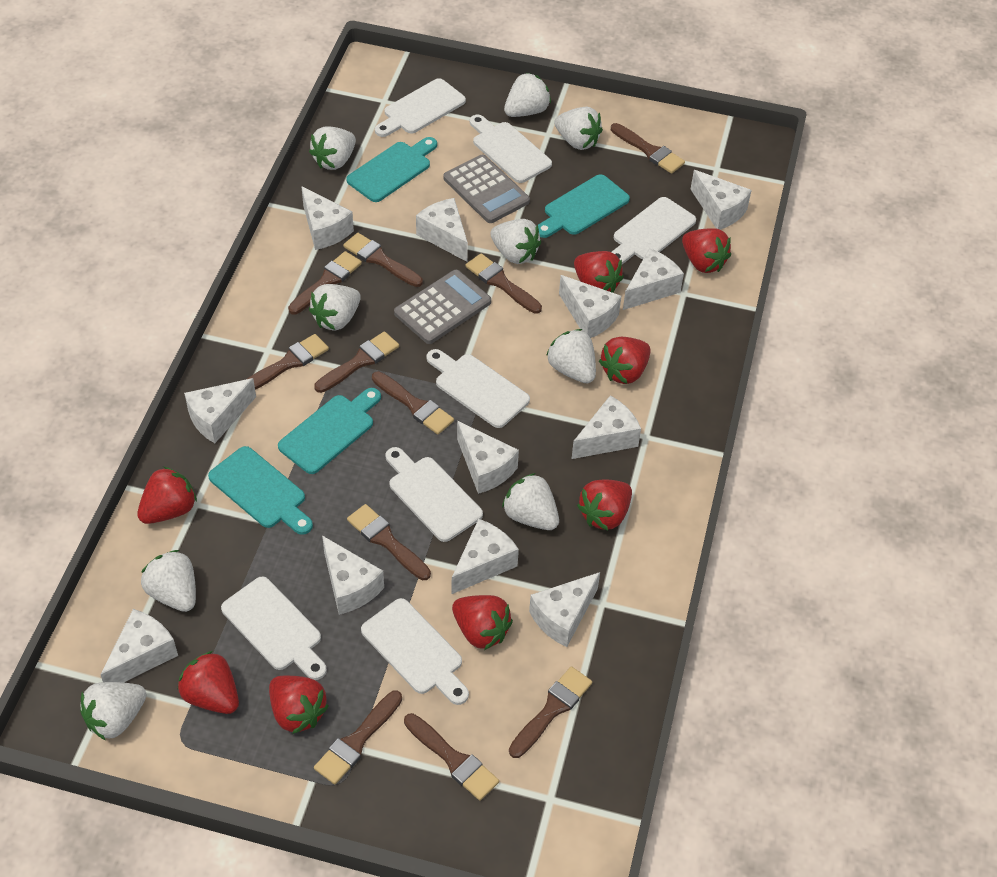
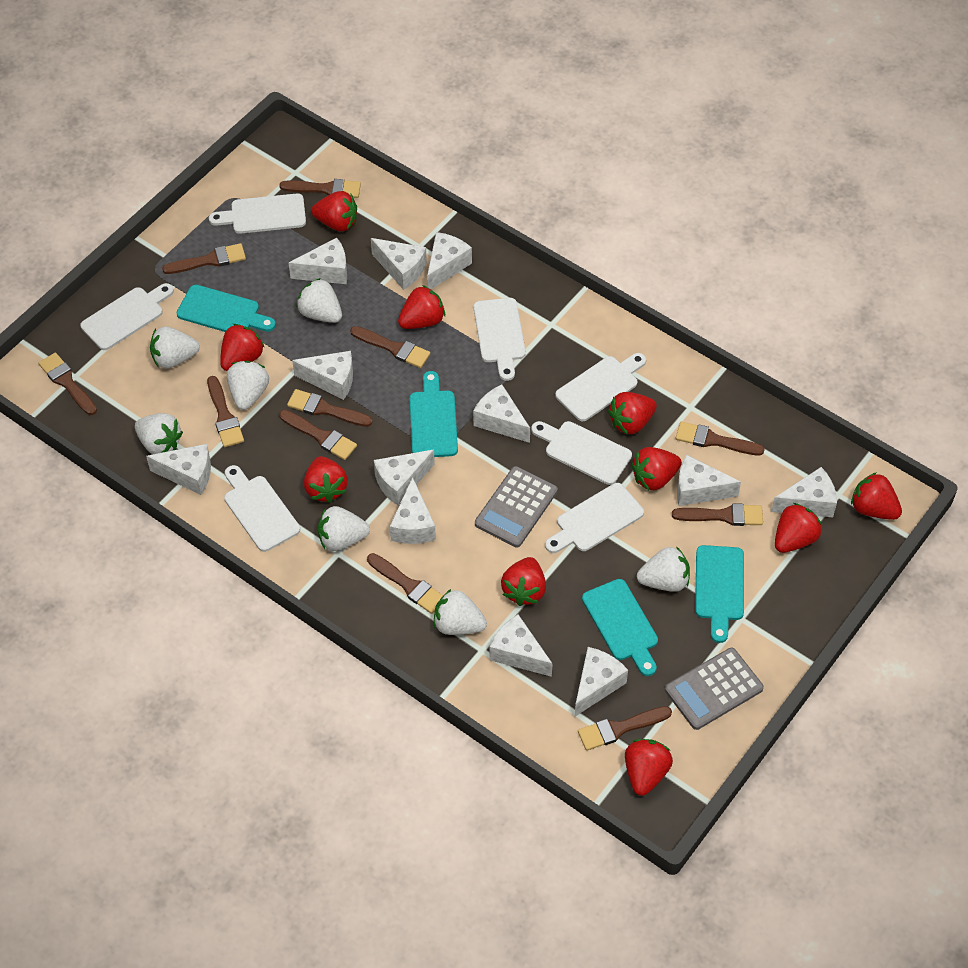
red strawberry: [137,466,197,524] [178,651,239,714] [269,676,329,734] [452,595,513,650] [574,251,624,293] [577,479,632,531] [599,337,651,384] [682,228,731,273] = 8 -> [220,324,265,371] [304,456,348,503] [311,191,357,231] [398,285,445,329] [501,557,546,606] [608,392,657,435] [625,739,673,796] [631,447,682,490] [775,503,822,553] [851,472,902,520] = 10
white strawberry: [80,682,147,740] [141,550,196,612] [309,127,356,170] [309,284,361,330] [490,219,541,264] [502,473,559,530] [504,73,551,117] [546,329,596,383] [554,107,603,150] = 9 -> [135,413,183,454] [150,326,200,369] [227,361,269,410] [296,278,342,323] [318,506,370,551] [434,589,487,635] [637,546,690,592] = 7

